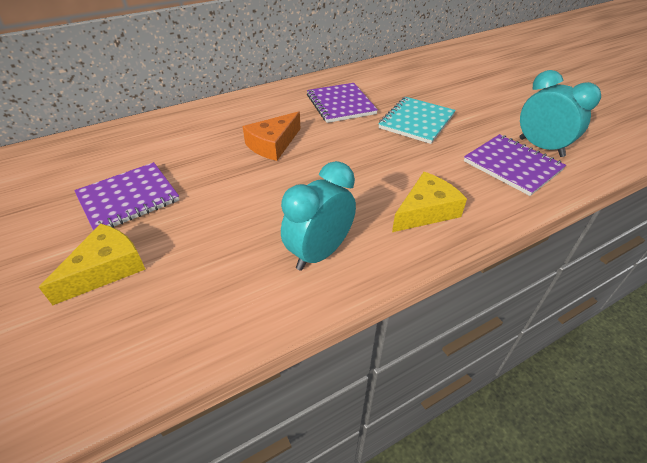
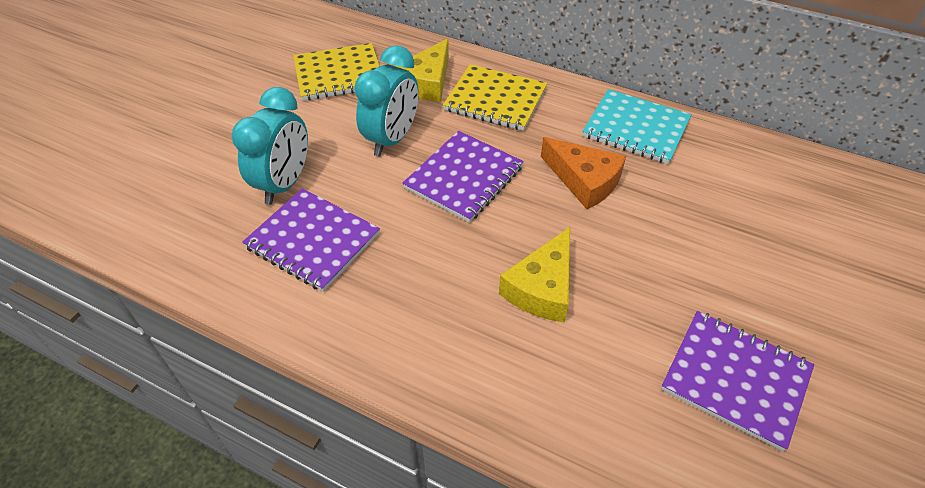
yellow notebook: none = 0 -> [293,43,379,101] [443,64,547,131] = 2

